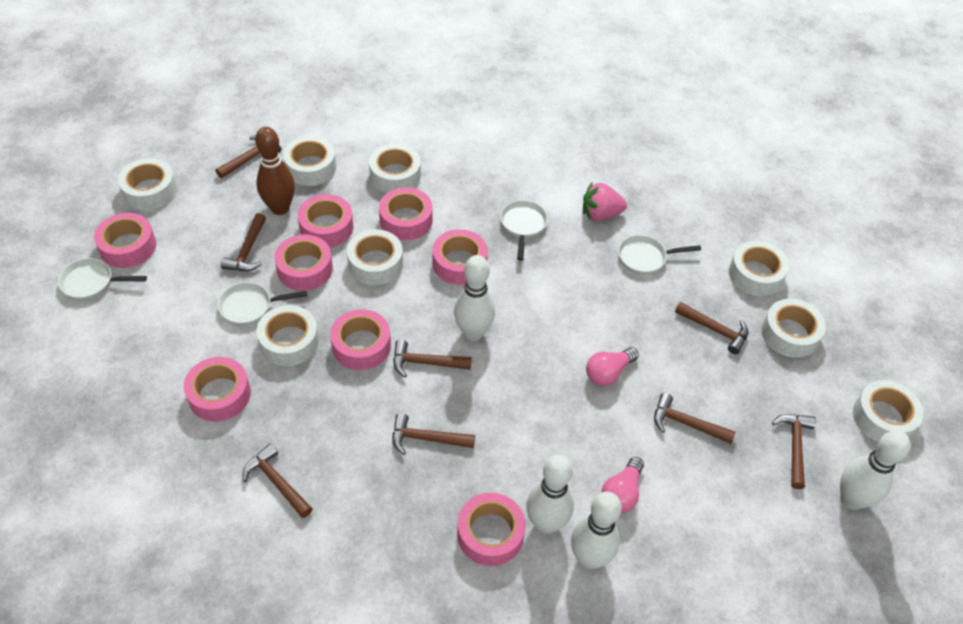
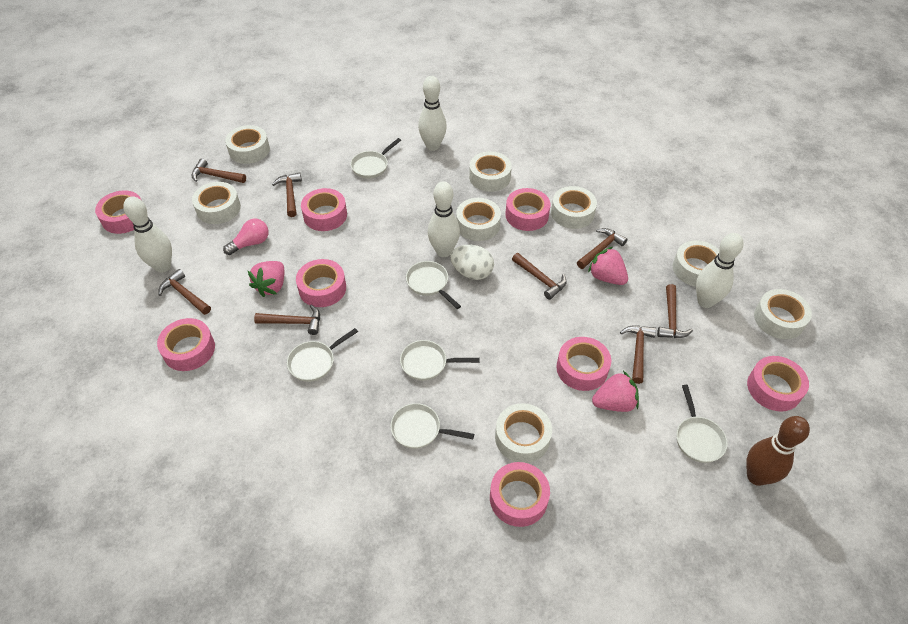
pink light bulb: [586,347,639,386] [601,457,644,513] = 2 -> [223,219,269,255] = 1
pink strawberry: [583,182,627,221] = 1 -> [248,261,284,297] [588,247,628,285] [592,371,639,412] = 3
white egg: none = 0 -> [450,245,494,280] = 1
white pan: [58,258,147,300] [218,282,307,326] [500,200,548,260] [618,235,701,275] = 4 -> [287,328,358,382] [351,138,401,179] [390,403,474,449] [400,340,480,381] [406,261,461,309] [676,385,728,463] = 6

